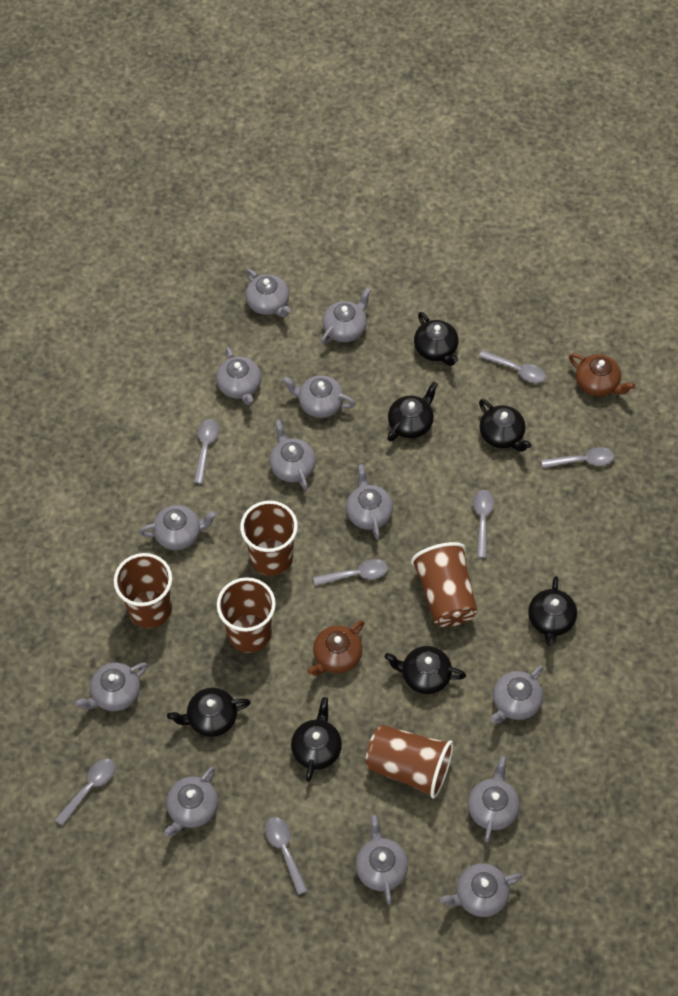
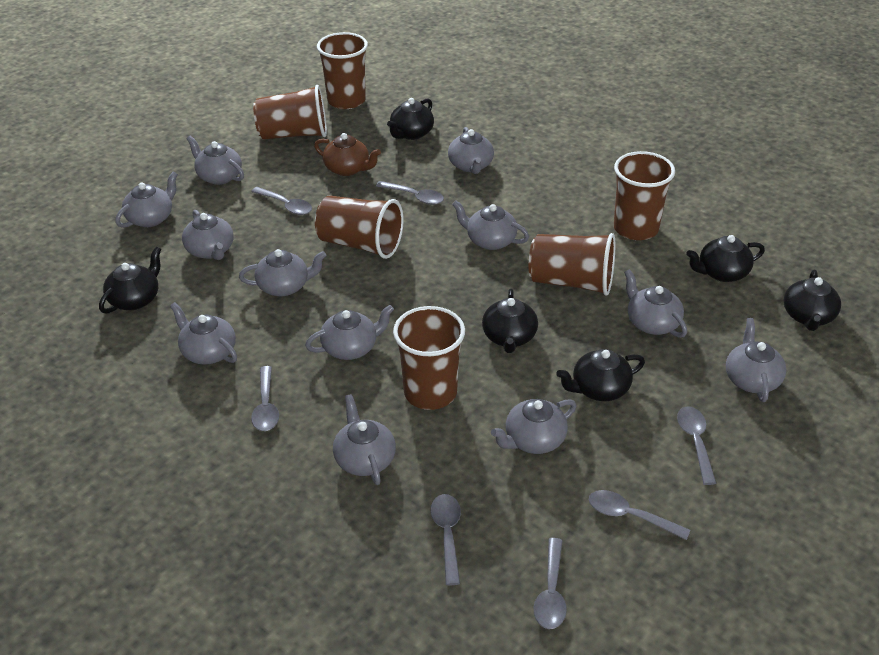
black teapot: [167,688,251,737] [291,697,342,782] [385,646,466,694] [387,382,438,441] [414,312,459,366] [479,399,531,452] [528,576,577,646] = 7 -> [99,247,161,313] [387,98,434,140] [482,289,538,353] [557,349,645,401] [686,235,765,282] [784,270,841,331] = 6
brown cup: [114,553,172,628] [217,577,276,653] [240,501,298,576] [365,725,453,799] [411,542,478,627] = 5 -> [253,85,327,139] [315,195,404,259] [317,32,368,109] [393,306,465,410] [529,233,615,296] [614,151,675,240] = 6
brown teapot: [307,620,364,676] [569,354,635,396] = 2 -> [314,133,381,176] = 1
grey teapot: [75,662,148,711] [139,505,217,550] [164,767,218,836] [216,347,261,405] [245,269,291,317] [269,420,316,490] [282,375,356,418] [321,288,371,345] [346,464,393,539] [356,815,408,905] [440,863,522,917] [468,756,520,843] [491,665,543,723] = 13 -> [115,171,178,228] [170,302,237,365] [182,210,234,260] [187,135,244,185] [239,249,326,296] [305,305,394,360] [333,394,396,485] [448,127,494,174] [452,201,529,250] [491,399,576,454] [624,269,687,338] [726,318,786,402] = 12

